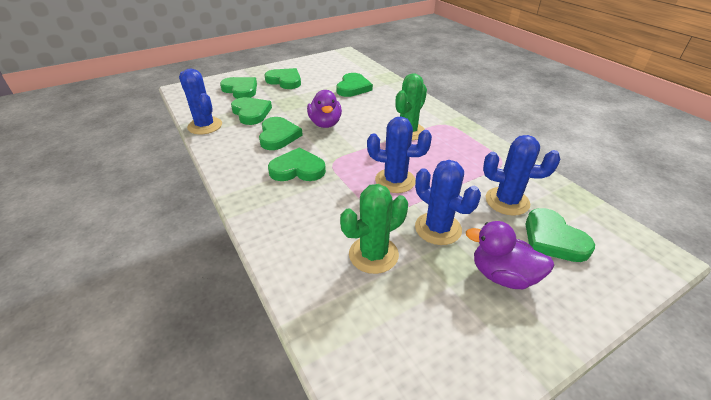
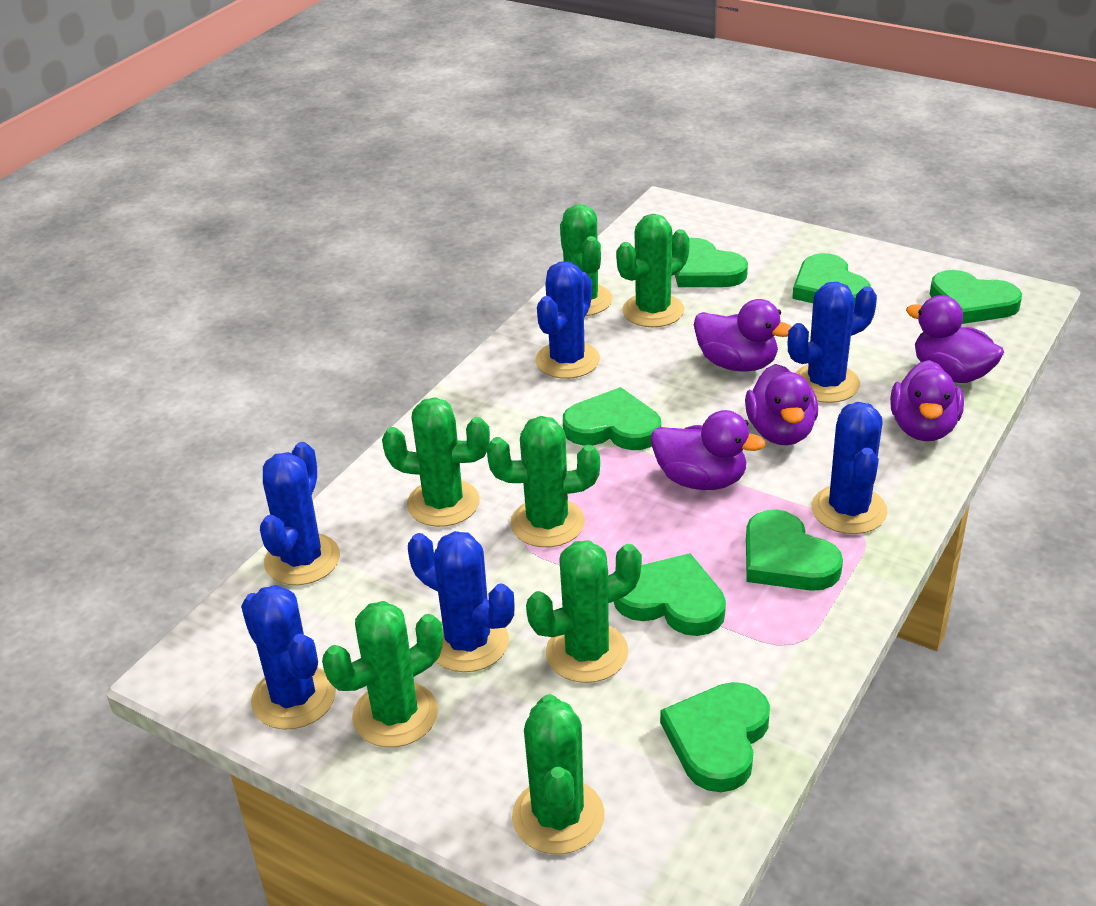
blue cactus: [179,69,222,134] [367,116,432,193] [415,160,481,245] [483,135,560,216] = 4 -> [241,585,336,730] [260,442,340,585] [408,531,515,672] [535,261,600,379] [788,282,877,403] [812,402,887,534] = 6
green cactus: [340,184,408,274] [395,73,427,141] = 2 -> [322,601,443,747] [382,397,490,527] [487,416,600,547] [512,694,604,854] [526,540,642,683] [560,204,612,316] [616,214,690,327] = 7
purple duck: [307,90,342,128] [466,221,554,289] = 2 -> [651,410,765,490] [694,299,792,372] [745,364,818,445] [890,360,964,441] [906,295,1004,383] = 5

